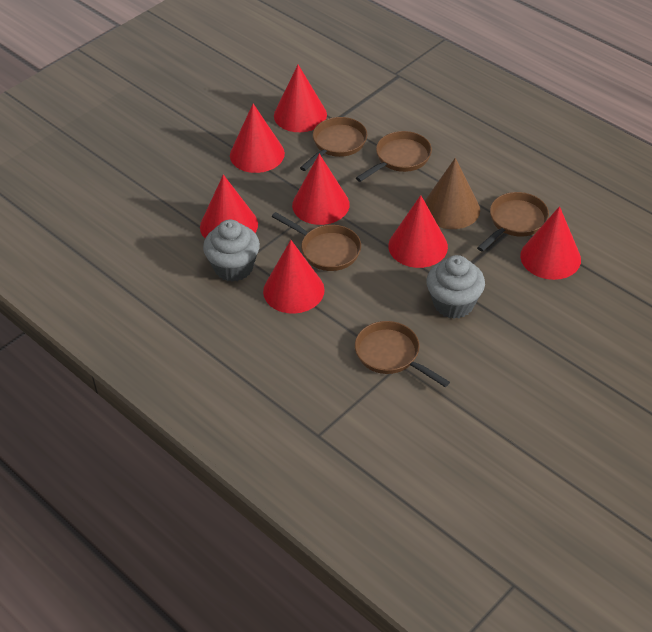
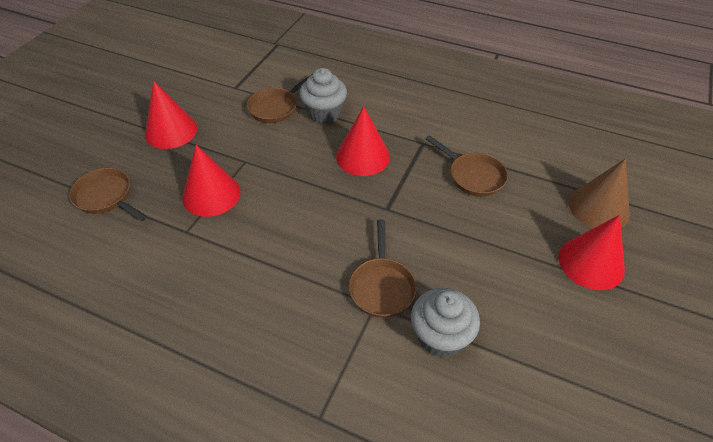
brown pan: [272,212,361,271] [300,117,367,171] [355,321,450,387] [356,131,432,182] [477,192,549,252] = 5 -> [69,168,147,221] [247,74,313,123] [349,220,417,318] [426,135,508,197] = 4
red cone: [200,174,258,238] [230,104,285,173] [263,240,325,314] [274,65,327,132] [292,154,350,225] [388,195,448,268] [520,206,581,280] = 7 -> [145,81,197,149] [182,145,241,217] [336,106,390,176] [559,215,625,290] = 4

